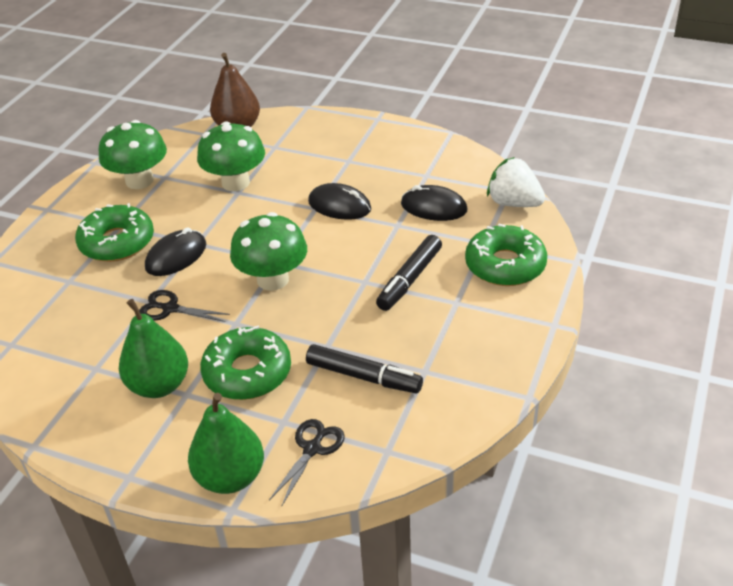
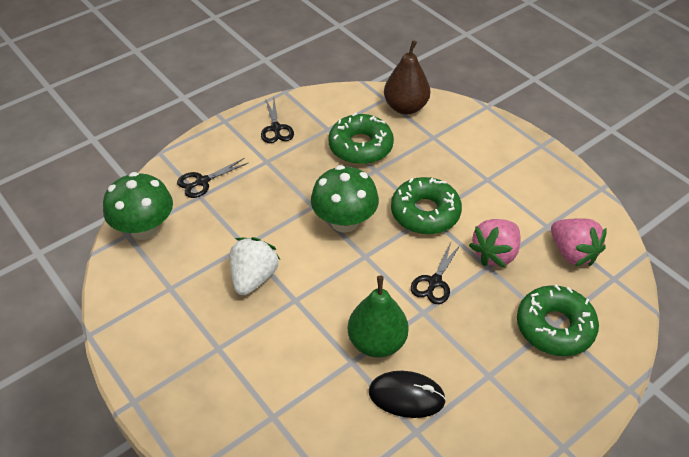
black marker: [306,344,423,394] [376,235,442,311] = 2 -> none = 0
black mouse: [145,227,206,276] [308,183,371,220] [401,185,468,221] = 3 -> [369,371,446,418] = 1
black scissors: [139,290,230,322] [269,419,345,505] = 2 -> [177,158,248,198] [261,98,294,143] [411,242,461,304] = 3
green mushroom: [99,120,167,189] [197,121,265,191] [230,212,307,291] = 3 -> [103,172,173,240] [311,165,379,233] = 2
green pear: [119,299,188,398] [188,393,264,494] = 2 -> [348,276,409,358] = 1
pink strawberry: none = 0 -> [469,219,521,267] [551,218,607,266] = 2

